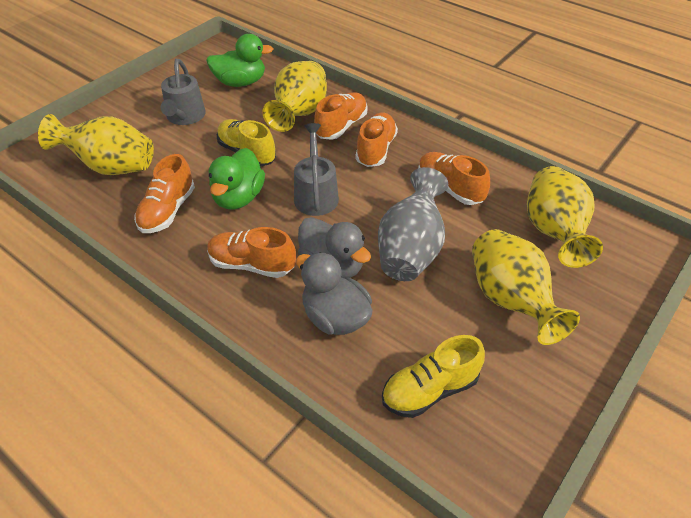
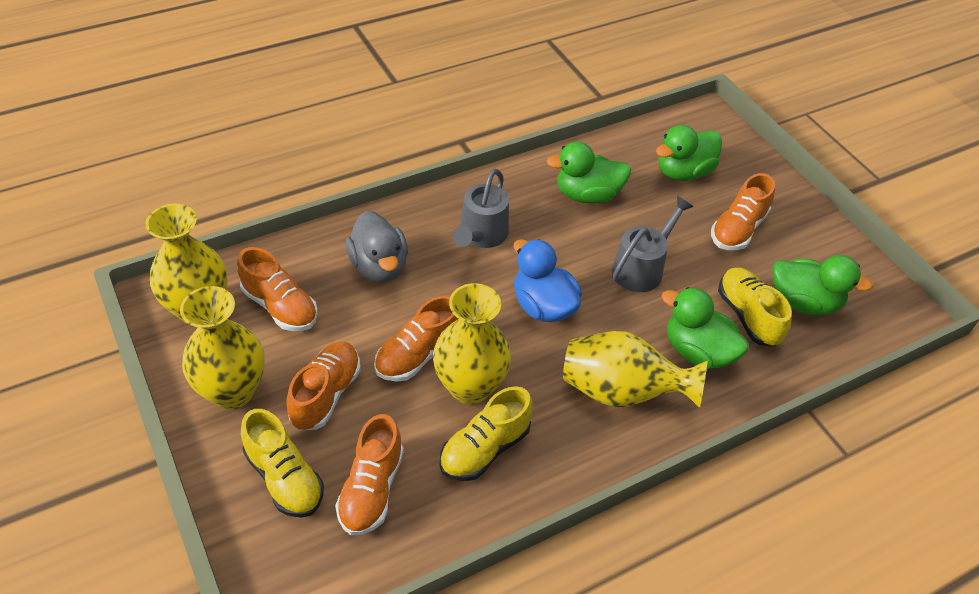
blue duck: none = 0 -> [514,239,582,322] = 1
green duck: [206,34,273,87] [209,148,265,209] = 2 -> [546,142,631,204] [656,125,722,181] [661,287,749,369] [773,255,873,315] = 4
grey duck: [296,252,373,335] [298,217,371,278] = 2 -> [346,210,408,283] = 1
grey vase: [378,167,448,281] = 1 -> none = 0
yellow shoe: [217,119,276,167] [382,335,485,418] = 2 -> [241,409,324,518] [440,386,533,481] [718,268,792,347] = 3

